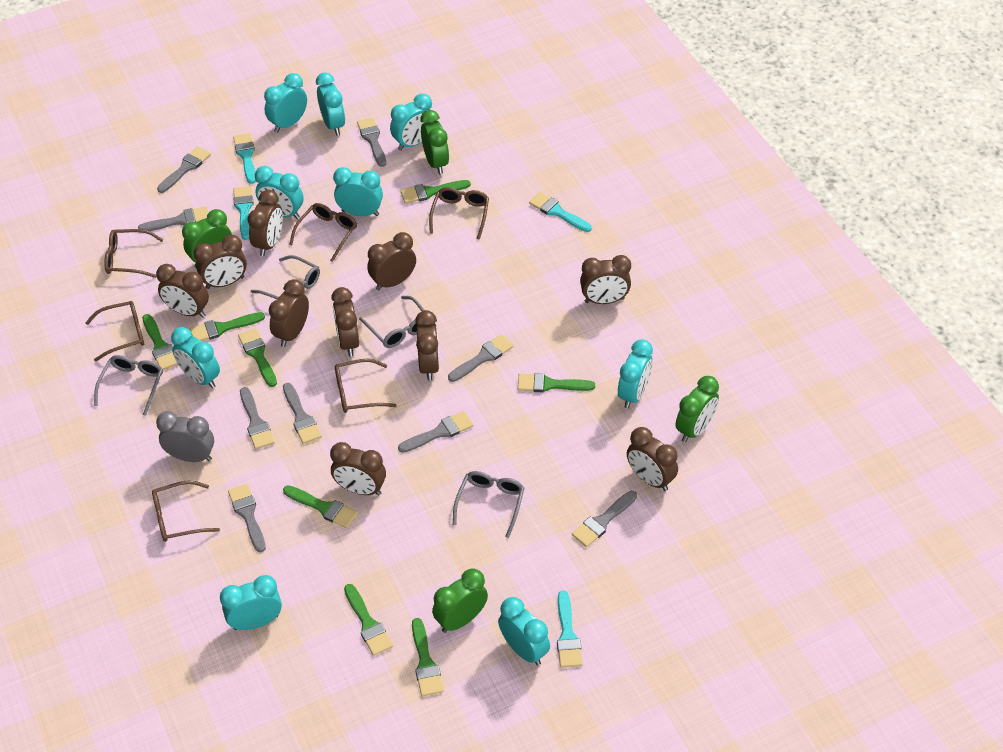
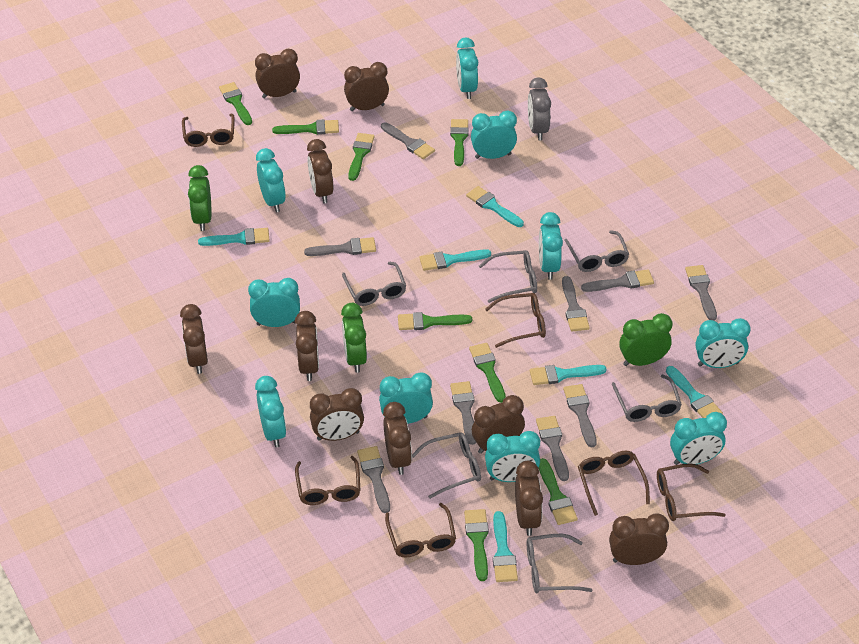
green clock: [182,209,232,268] [421,110,449,174] [432,568,488,633] [676,376,719,442] = 4 -> [188,165,211,231] [341,303,367,373] [619,313,672,366] = 3
grey glasses: [94,355,163,416] [251,255,320,299] [359,296,424,348] [453,471,524,538] = 4 -> [342,262,406,306] [412,433,481,499] [479,250,537,303] [527,534,592,593] [564,230,629,272] [612,374,682,422] = 6
turquoise brush: [233,133,256,184] [233,186,253,240] [529,192,592,232] [557,590,583,668] = 4 -> [198,228,270,246] [419,249,491,271] [466,186,524,227] [493,511,518,582] [530,365,606,385] [666,366,723,418] = 6
turquoise clock: [171,327,220,389] [220,575,282,630] [255,166,304,219] [264,73,307,133] [316,72,345,136] [333,167,383,216] [390,94,432,151] [498,597,550,665] [618,339,653,409] = 9 -> [248,278,300,327] [255,376,286,447] [256,148,286,212] [379,373,433,424] [456,37,478,99] [471,111,517,159] [485,431,540,482] [539,212,563,280] [670,412,727,465] [695,318,751,368] = 10

